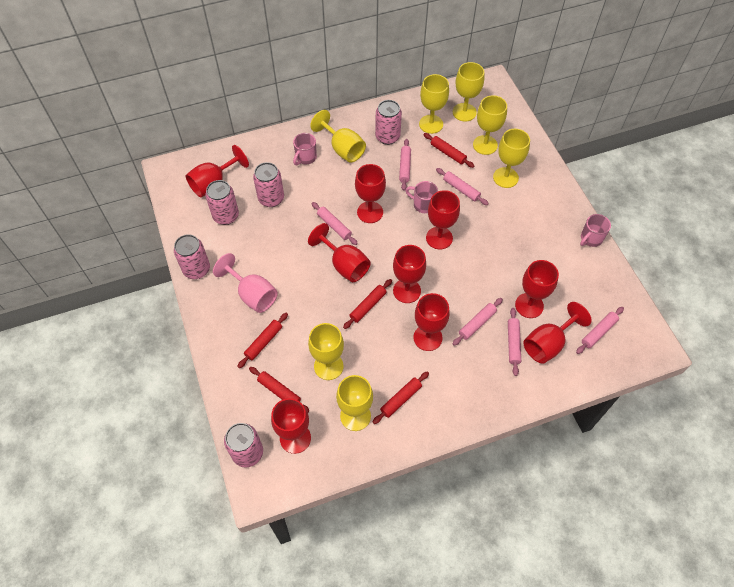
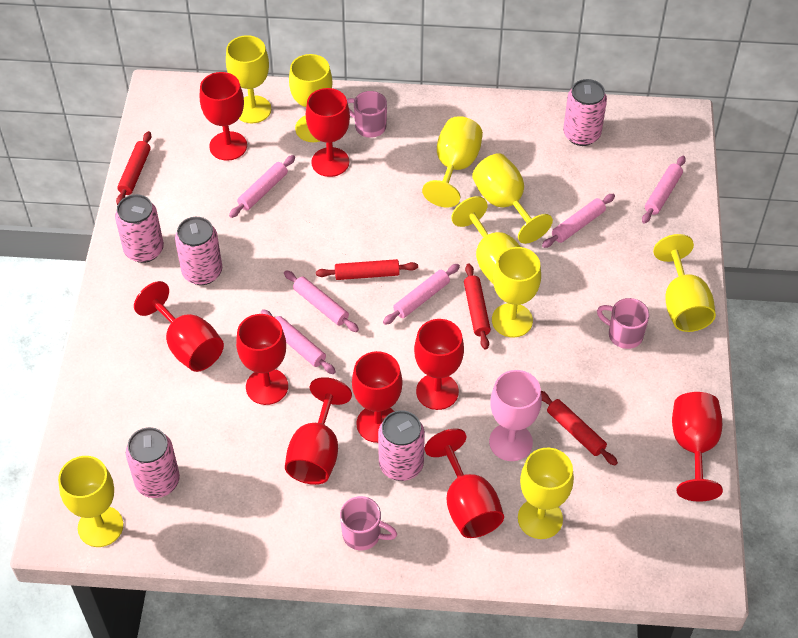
red rolling pin: [237,313,288,368] [249,367,309,412] [343,279,392,329] [373,371,429,424] [423,133,474,168] = 5 -> [116,131,152,205] [316,259,418,280] [464,264,491,350] [541,391,618,466] = 4
yellow goblet: [308,323,344,380] [310,110,366,163] [336,375,373,431] [419,74,449,134] [453,62,484,122] [473,95,507,155] [493,129,530,188] = 7 -> [58,456,124,547] [226,35,271,123] [289,54,333,142] [422,116,483,208] [451,196,520,285] [472,153,553,244] [492,247,541,337] [518,448,574,539] [653,234,716,332] = 9

